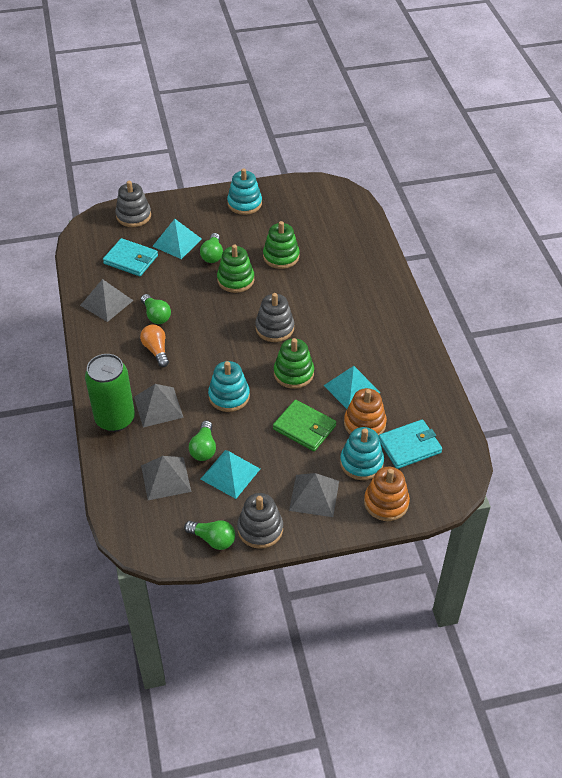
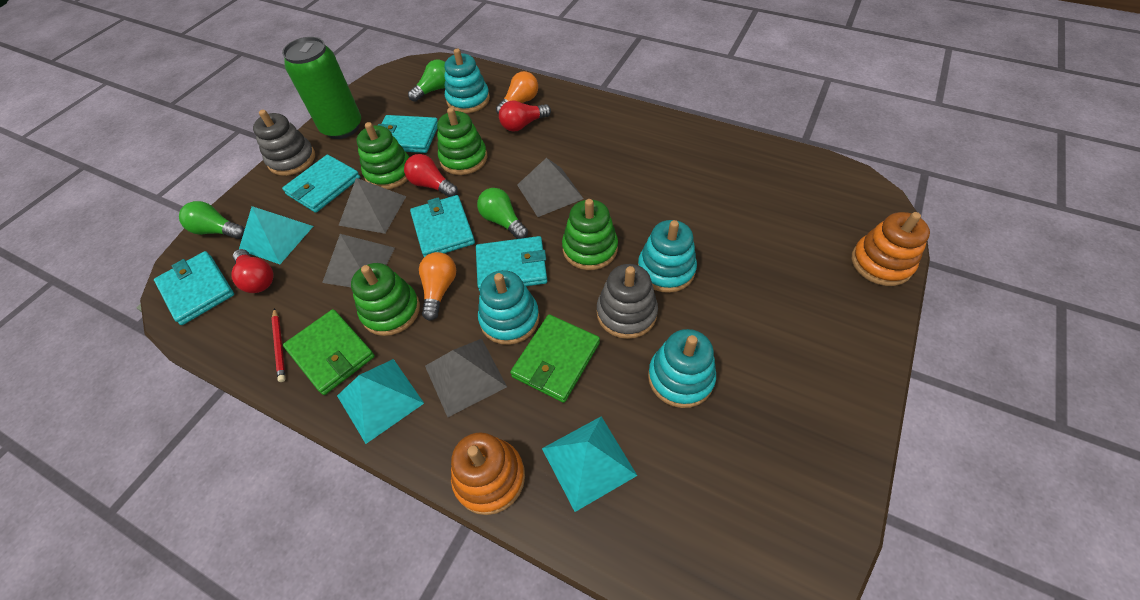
green light bulb: [141,294,171,324] [184,520,235,550] [189,420,216,461] [200,233,223,263] = 4 -> [179,201,245,239] [408,60,445,102] [477,188,528,239] = 3
green stacking toy: [217,245,254,293] [263,221,299,269] [274,338,314,389] = 3 -> [351,263,420,336] [356,122,409,189] [437,108,487,175] [562,199,618,270] = 4
green wallet: [273,400,336,451] = 1 -> [283,309,375,395] [510,315,600,403] = 2
grey stacking toy: [116,181,151,227] [237,493,283,549] [255,293,294,342] = 3 -> [253,110,315,176] [597,264,658,339] = 2
orange light bulb: [140,325,169,367] = 1 -> [419,252,456,321] [496,71,538,115] = 2
red light bulb: none = 0 -> [232,249,273,293] [404,154,458,197] [499,100,551,132] = 3
red pencil: none = 0 -> [271,308,286,382] = 1
turquoise stacking toy: [208,361,250,412] [227,168,262,215] [340,427,384,480] = 3 -> [444,49,490,113] [478,270,540,345] [638,220,697,293] [648,329,716,408] = 4
turquoise wallet: [103,238,158,276] [378,419,442,469] = 2 -> [154,251,234,325] [282,155,360,213] [378,115,438,153] [410,195,475,257] [476,236,547,292] = 5

